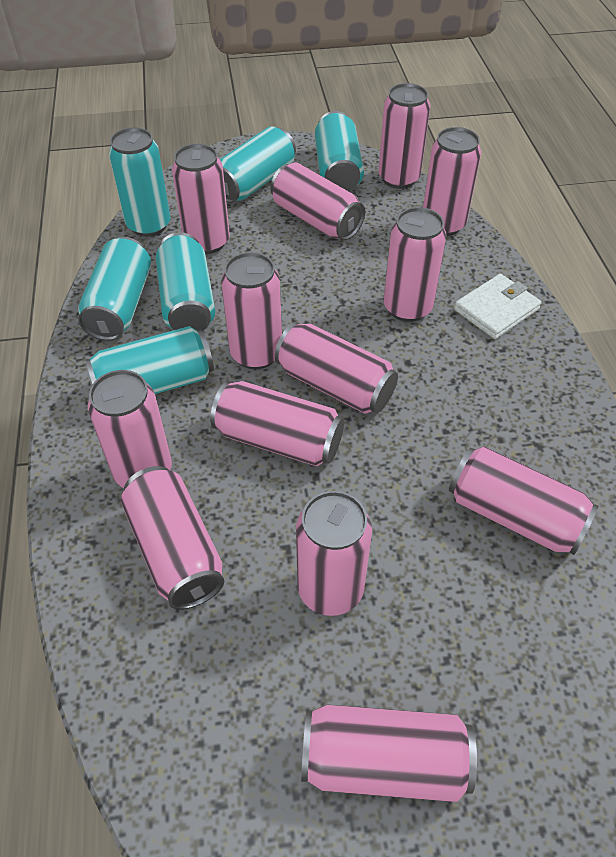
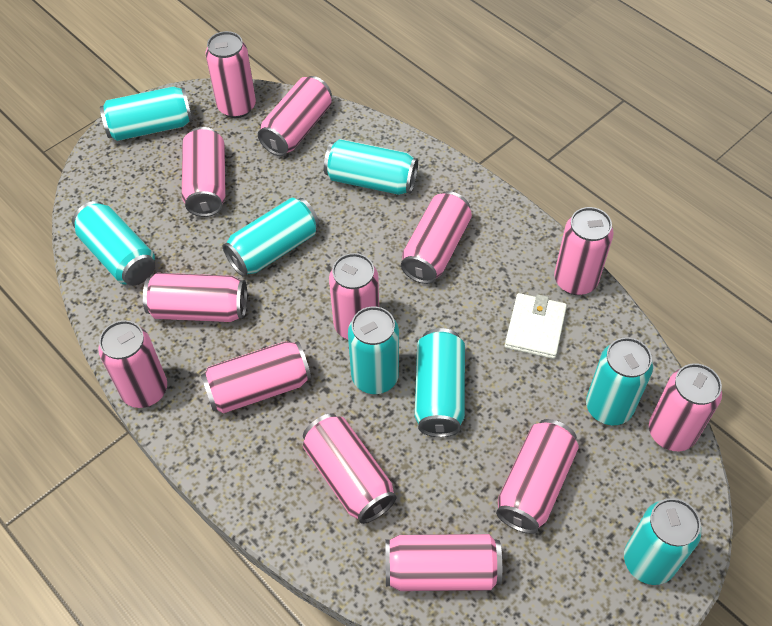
turquoise can: [78,237,151,341] [85,326,214,394] [109,128,171,237] [156,232,215,331] [220,126,296,203] [315,111,364,191] = 6 -> [72,201,155,286] [100,87,193,141] [223,198,319,276] [324,139,418,195] [348,306,399,394] [415,328,465,437] [586,337,653,425] [624,498,701,585] = 8

